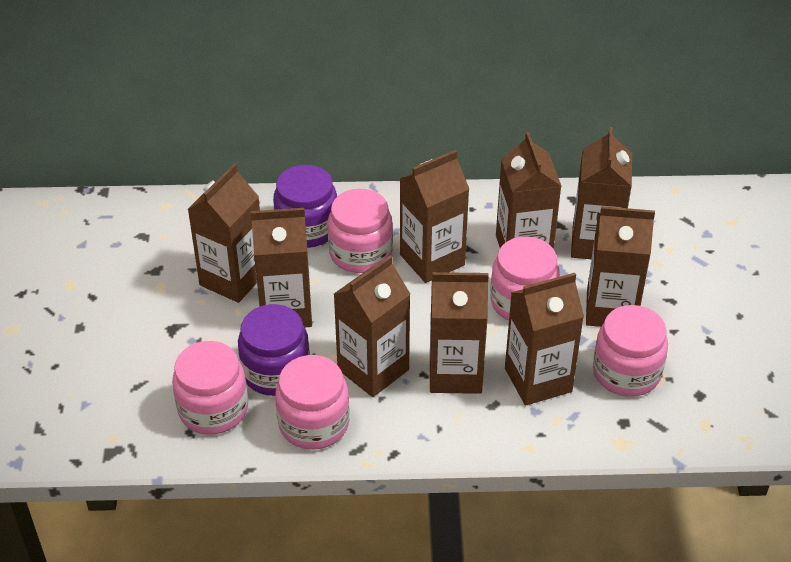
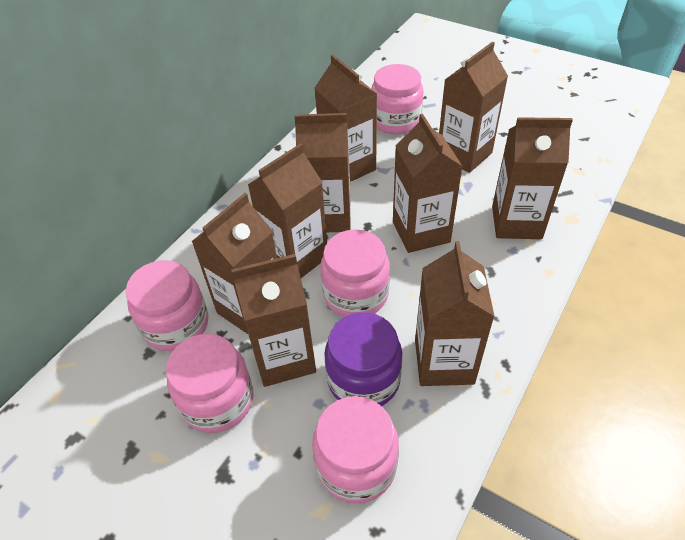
purple jar: [238,304,310,396] [273,165,337,248] = 2 -> [324,312,402,406] = 1

